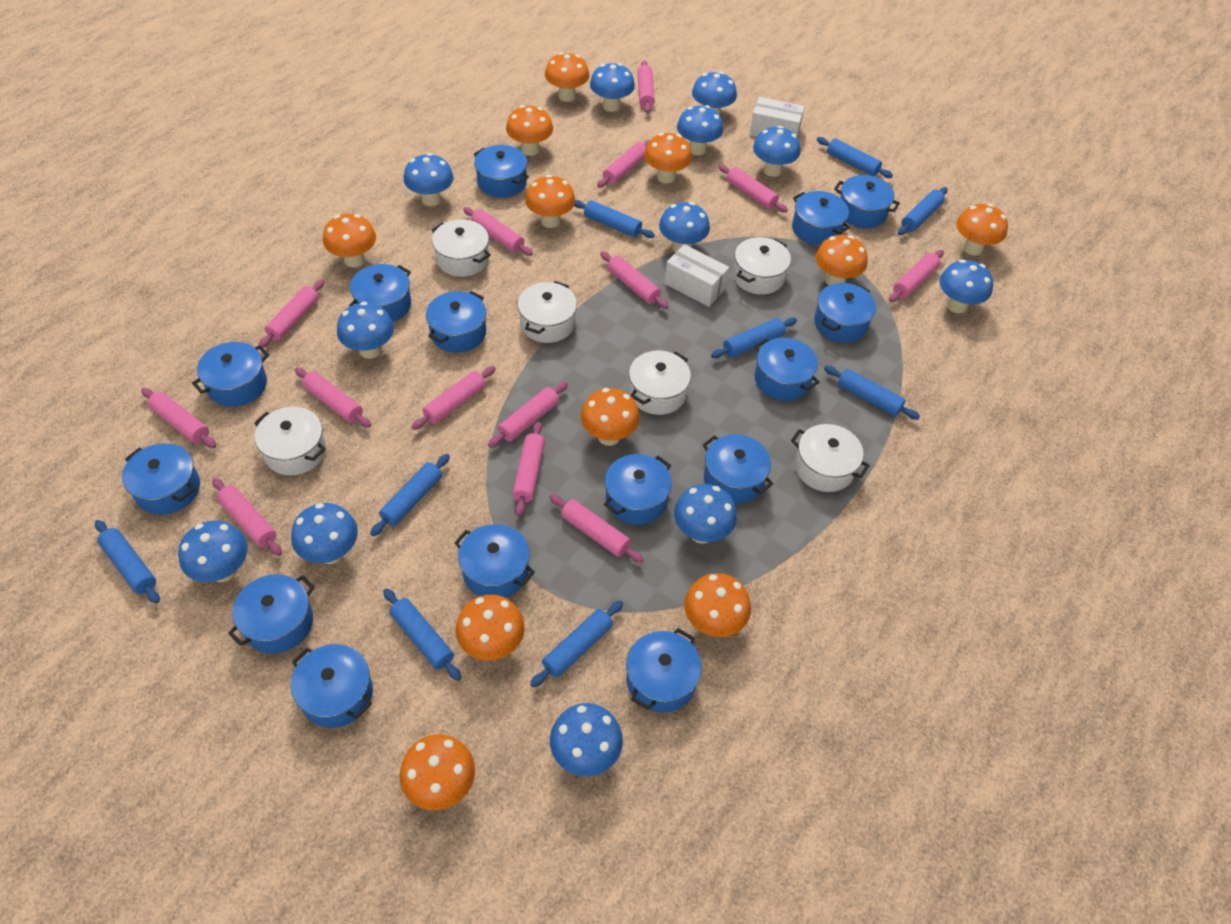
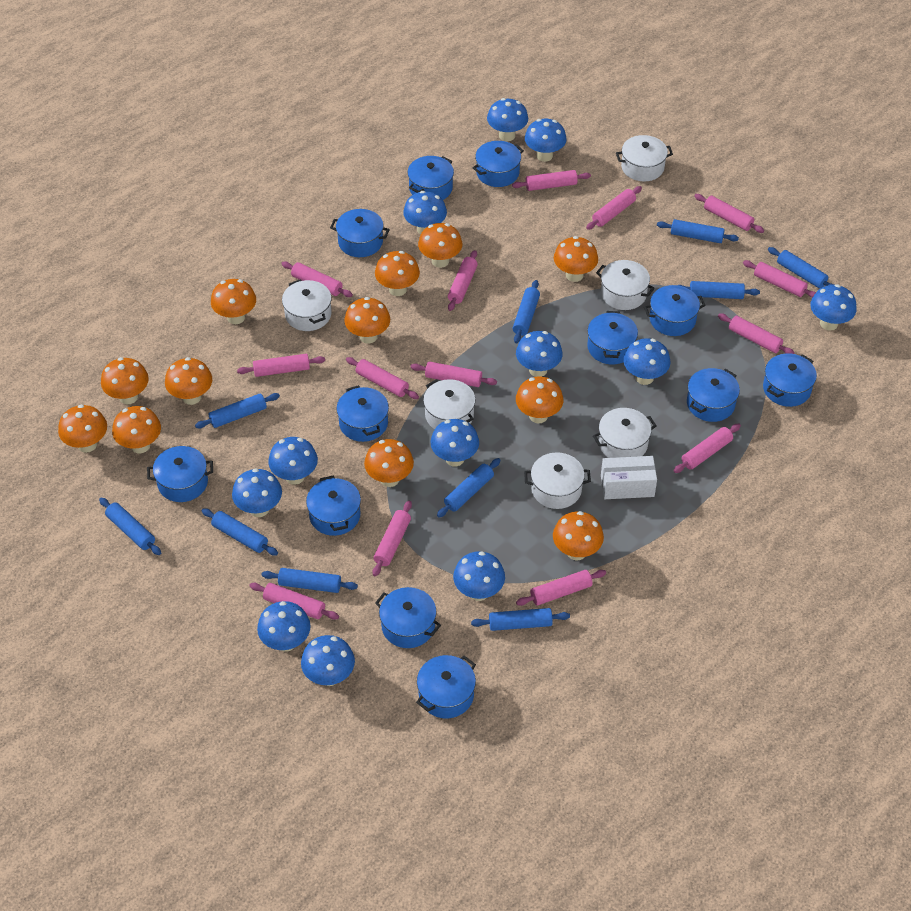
blue pot: [122,443,200,515] [192,342,269,407] [228,574,315,654] [291,644,373,728] [349,264,411,322] [426,291,486,353] [454,524,535,598] [474,145,529,198] [604,454,672,525] [626,628,702,713] [703,434,773,503] [755,338,820,401] [792,191,850,245] [814,283,876,342] [834,175,900,229] = 15 -> [147,446,213,502] [306,475,361,536] [330,209,390,257] [336,385,389,442] [375,587,441,648] [407,156,454,200] [416,655,476,719] [473,141,524,187] [587,311,638,364] [644,285,706,336] [687,368,740,422] [763,353,817,407] = 12
blue rolling pin: [95,520,160,604] [370,454,450,536] [383,588,461,681] [530,600,623,687] [574,200,655,238] [711,318,797,358] [817,137,893,178] [824,366,920,420] [898,187,947,235] = 9 -> [99,498,161,555] [195,393,280,428] [201,508,278,556] [261,568,358,593] [437,458,501,517] [471,608,570,631] [513,280,540,343] [657,219,739,243] [678,281,760,299] [768,247,834,289] = 10
orange mushroom: [323,214,376,267] [399,734,475,810] [456,595,525,660] [506,105,553,156] [525,175,575,228] [545,52,589,102] [580,388,640,446] [644,133,692,184] [684,573,751,637] [815,235,868,285] [956,204,1008,256] = 11 -> [58,405,107,453] [101,357,149,404] [112,406,161,453] [165,357,212,405] [211,279,256,324] [344,297,390,344] [364,439,414,487] [375,251,420,296] [418,223,462,268] [516,376,563,424] [553,511,604,560] [554,236,598,282] = 12
white box: [665,244,730,307] [749,97,805,137] = 2 -> [601,456,657,499] = 1

